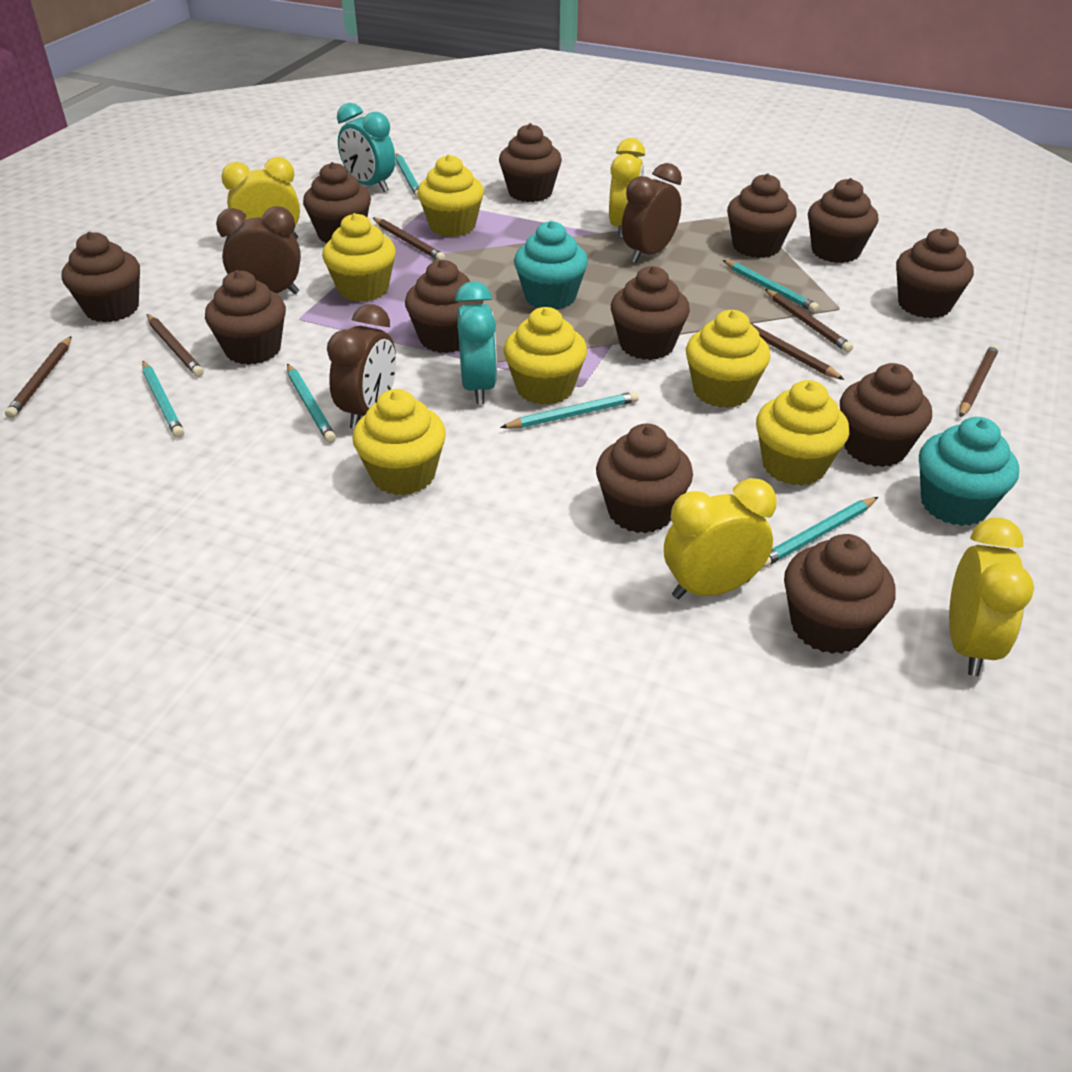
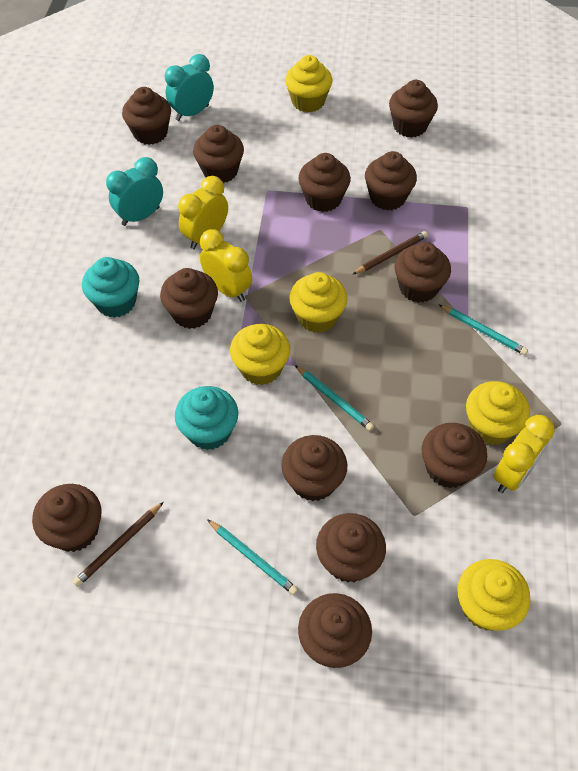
brown clock: [216,206,301,294] [327,304,396,429] [622,163,682,263] = 3 -> none = 0
brown pencil: [5,336,72,419] [147,314,204,377] [373,218,445,260] [750,322,845,380] [765,289,853,352] [959,344,999,417] = 6 -> [73,502,164,587] [352,231,428,275] = 2
turquoise pencil: [142,361,184,438] [287,364,336,443] [396,153,419,198] [500,391,639,428] [723,260,819,312] [762,497,878,568] = 6 -> [207,519,298,595] [295,365,374,431] [439,305,528,355] = 3
yellow clock: [221,157,300,239] [609,138,645,238] [664,478,777,599] [949,518,1034,676] = 4 -> [178,176,228,249] [200,229,252,302] [494,415,555,493] = 3
yellow cupcake: [322,213,396,302] [352,389,446,495] [417,154,484,237] [504,307,587,405] [686,310,770,408] [756,380,849,486] = 6 -> [230,324,290,385] [285,55,332,112] [289,272,347,333] [458,559,530,631] [466,381,530,445] = 5

